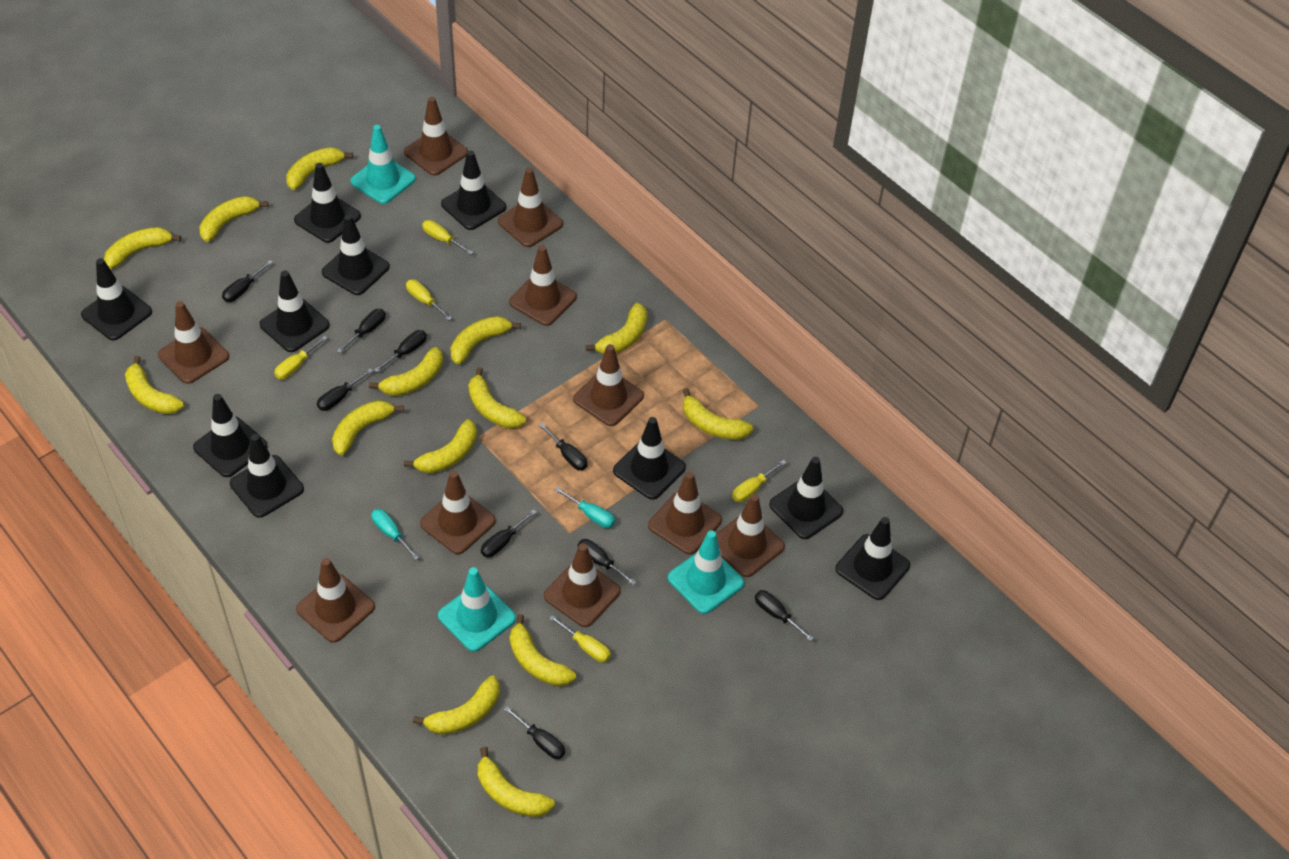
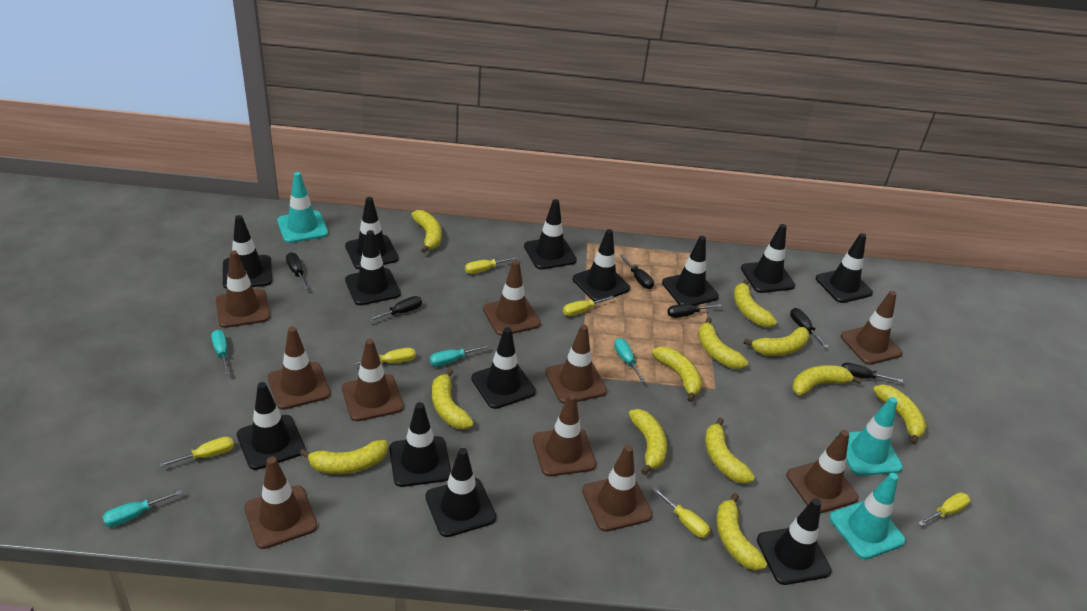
black screwdriver: [222,260,273,302] [317,368,373,411] [337,309,386,353] [374,330,427,372] [481,509,537,558] [504,706,565,759] [539,423,588,470] [578,539,637,586] [755,590,814,641] = 9 -> [286,252,309,289] [367,296,422,322] [619,254,654,289] [667,304,722,318] [790,308,828,348] [841,363,903,383] = 6
black traffic cone: [81,258,152,340] [193,394,268,477] [230,434,304,518] [260,270,330,352] [294,163,361,243] [322,215,390,295] [441,150,506,230] [613,417,686,500] [769,457,843,539] [835,517,910,600] = 10 -> [223,215,272,289] [237,382,305,470] [345,197,399,269] [345,230,401,305] [389,402,451,487] [425,448,496,537] [471,327,536,409] [524,199,577,270] [573,229,630,302] [662,236,719,306] [741,224,795,293] [757,498,832,585] [816,233,873,303] = 13
turquoise screwdriver: [372,509,420,560] [555,487,615,528] = 2 -> [103,489,183,527] [211,330,230,375] [430,345,489,366] [614,338,646,383] = 4
yellow banana: [104,227,181,269] [125,356,184,414] [199,196,268,242] [286,147,353,190] [332,400,404,455] [369,347,443,396] [404,419,477,474] [413,676,500,735] [450,316,521,365] [468,367,526,429] [478,747,555,817] [510,614,576,686] [586,303,647,354] [683,388,754,440] = 14 -> [300,440,388,474] [411,210,442,253] [432,368,474,429] [629,409,667,475] [652,347,702,402] [698,317,748,369] [705,417,755,484] [716,493,767,570] [734,279,777,327] [743,327,810,356] [793,365,862,395] [873,384,927,445] = 12
yellow screwdriver: [274,336,327,379] [406,279,452,320] [422,220,474,255] [549,615,611,662] [732,460,787,502] = 5 -> [159,437,234,468] [352,348,416,366] [465,257,518,274] [563,295,614,316] [652,487,710,538] [918,492,970,526] = 6

